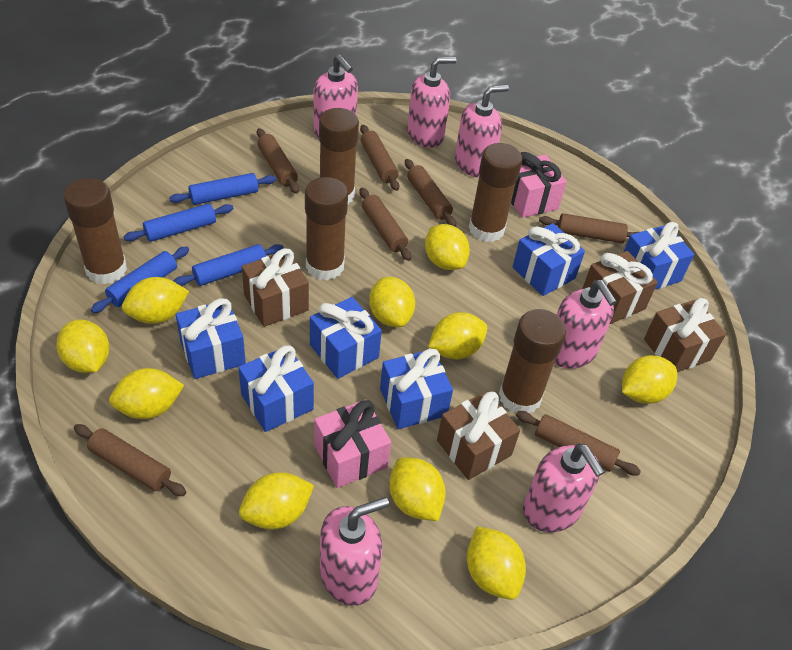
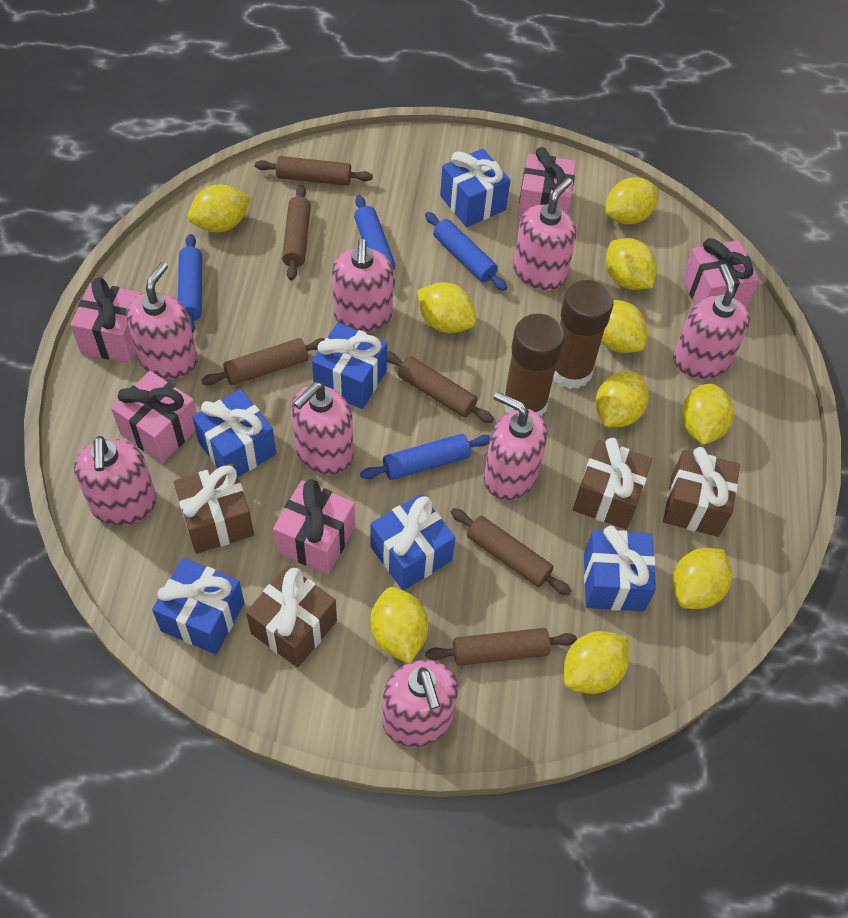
brown glue stick: [63,178,127,284] [305,177,348,280] [319,108,359,204] [469,143,522,242] [499,309,566,413] = 5 -> [503,314,565,417] [553,280,614,389] = 2
brown rolling pin: [74,424,186,496] [257,128,299,194] [359,188,411,261] [360,125,399,191] [405,159,456,227] [516,411,641,476] [539,213,638,243] = 7 -> [201,338,325,386] [255,156,373,186] [282,185,311,281] [387,351,494,423] [426,628,577,666] [451,508,571,595] = 6
pink gift: [314,399,391,488] [511,152,567,218] = 2 -> [70,277,142,363] [111,371,197,463] [273,479,355,574] [517,147,576,219] [682,238,759,308] = 5
pink soap dispenser: [313,54,358,138] [320,497,389,606] [407,57,457,148] [455,85,509,178] [523,443,605,533] [554,280,617,369] = 6 -> [74,436,157,525] [126,262,198,379] [291,382,353,475] [332,239,394,332] [382,660,459,747] [484,391,548,500] [513,177,576,290] [673,264,750,379] = 8

